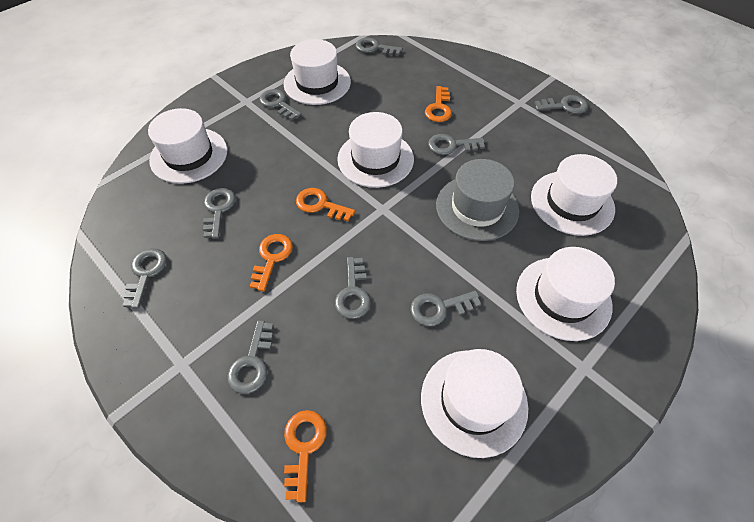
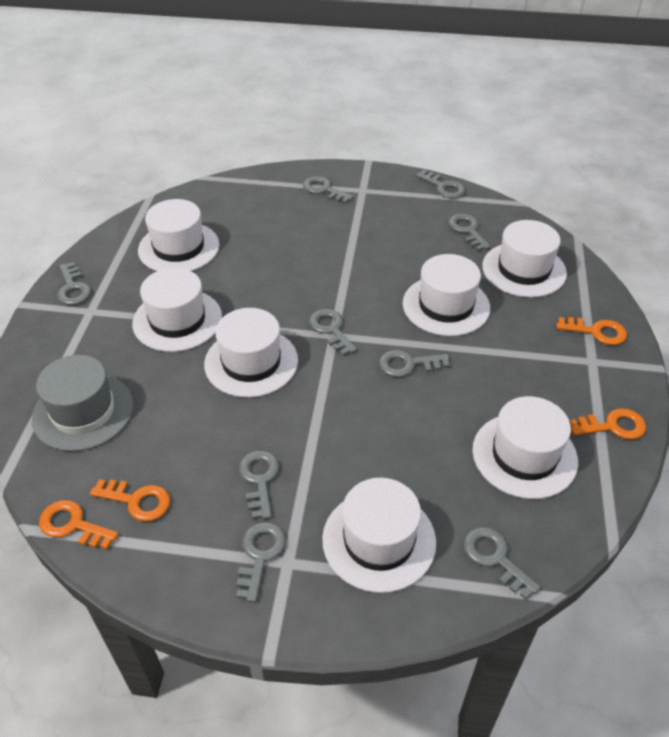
white hat: [148,108,227,184] [284,39,351,105] [337,112,414,188] [421,349,528,458] [516,247,615,341] [531,154,617,236] = 6 -> [132,268,222,352] [138,199,220,271] [204,308,298,398] [322,478,436,593] [403,254,490,336] [472,396,578,499] [482,220,567,298] = 7

